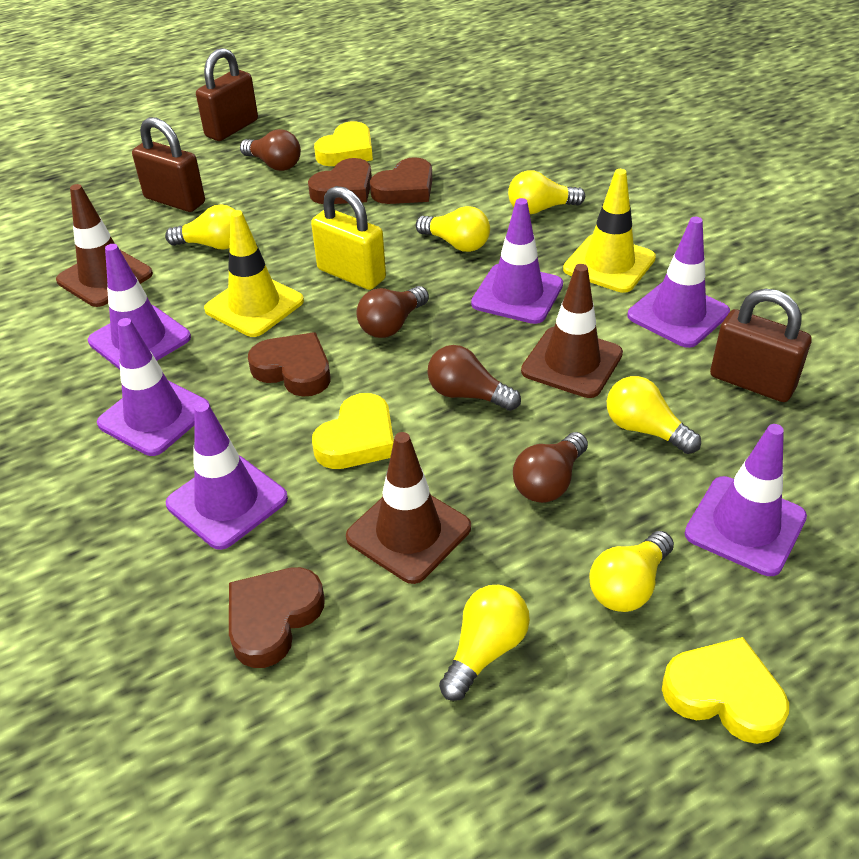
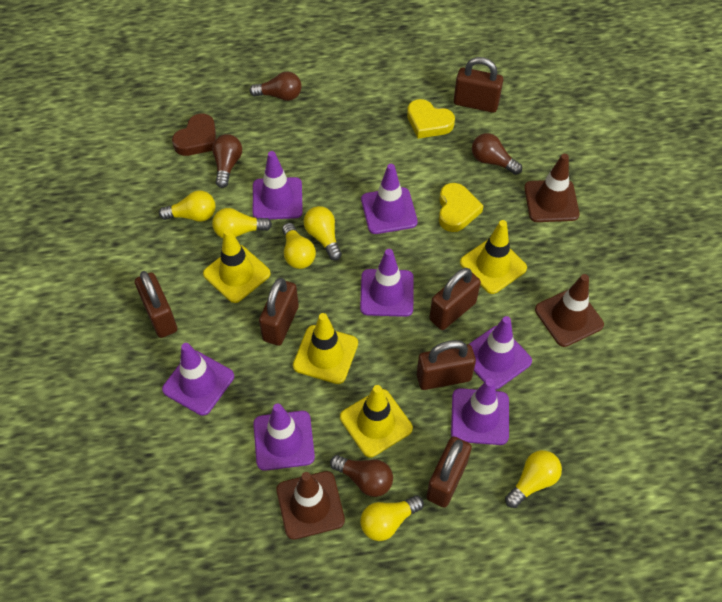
brown heart: [229,567,325,668] [248,332,330,397] [308,158,372,204] [370,157,432,204] = 4 -> [172,114,216,156] = 1
brown padlock: [132,117,205,212] [196,48,258,141] [710,289,812,402] = 3 -> [135,271,177,338] [259,278,299,346] [417,340,476,390] [426,436,472,508] [429,268,481,330] [454,57,503,113] = 6
purple traffic cone: [88,244,191,370] [97,318,210,456] [166,402,288,550] [471,198,563,324] [627,217,730,348] [685,424,807,576] = 6 -> [162,343,234,416] [253,151,303,219] [253,403,315,471] [360,249,414,317] [361,164,418,234] [451,378,509,445] [469,316,532,390] = 7
yellow heart: [312,393,394,469] [314,122,373,166] [662,637,789,744] = 3 -> [407,99,455,139] [439,183,484,232] = 2
yellow padlock: [311,186,386,290] = 1 -> none = 0
yellow traffic cone: [204,210,304,337] [563,169,656,293] = 2 -> [203,229,271,303] [293,313,358,384] [340,385,413,457] [460,220,527,294] = 4

